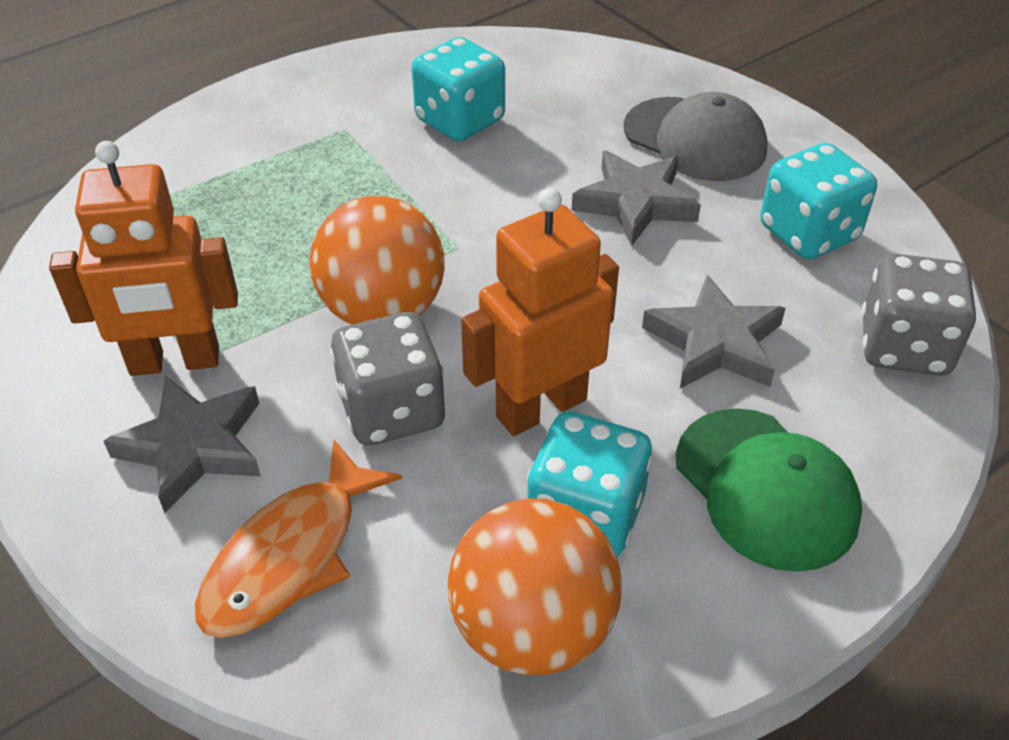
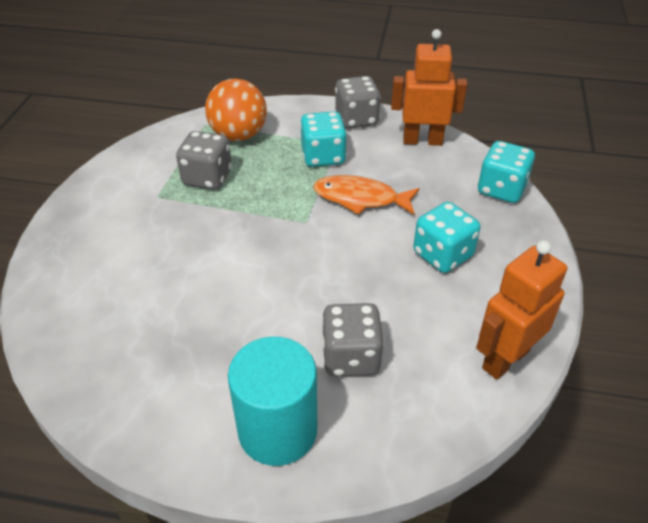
green cap: [676,408,862,572] = 1 -> none = 0
grey cap: [624,92,768,181] = 1 -> none = 0
grey dice: [330,312,445,446] [861,254,976,376] = 2 -> [176,131,232,190] [322,303,384,377] [335,76,381,128] = 3
grey star: [104,376,261,513] [572,151,701,246] [642,275,786,389] = 3 -> none = 0
orange ball: [309,196,445,325] [448,498,622,675] = 2 -> [205,78,267,141] = 1
turquoise cylinder: none = 0 -> [228,337,317,466] = 1

